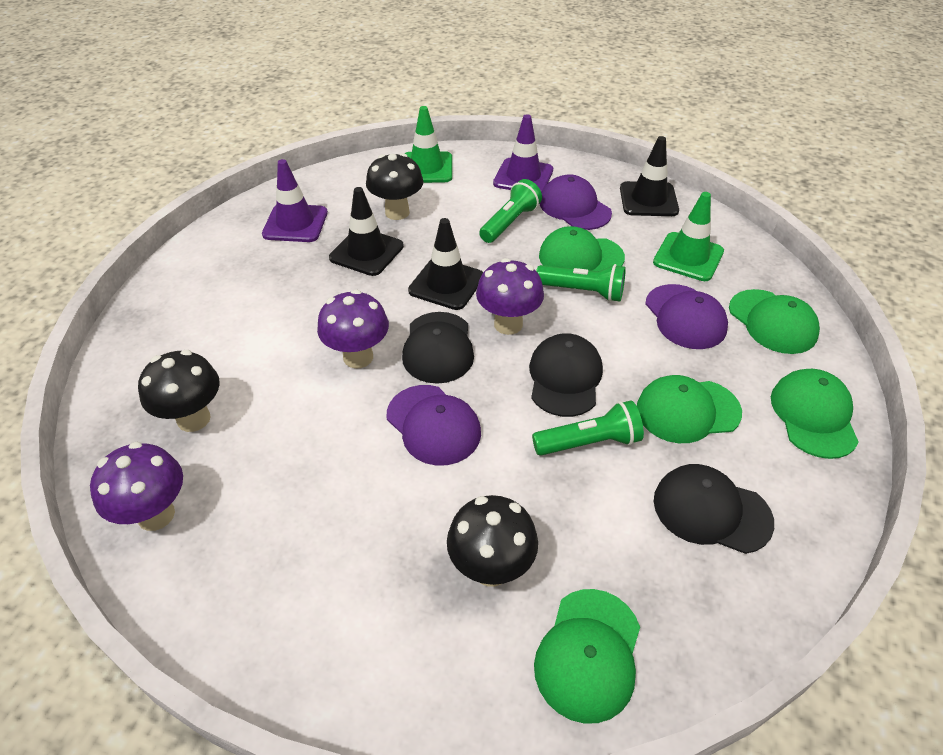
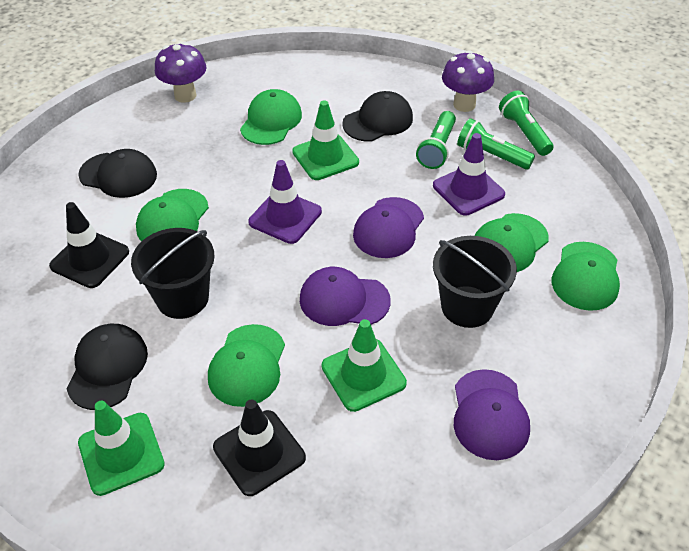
black bucket: none = 0 -> [131,228,215,319] [433,236,517,328] = 2
black mushroom: [138,350,220,432] [366,153,423,220] [447,495,538,587] = 3 -> none = 0
black traffic cone: [329,187,404,276] [408,218,483,310] [620,136,679,216] = 3 -> [49,202,129,288] [213,399,306,496] = 2
green traffic cone: [405,106,452,183] [653,192,724,281] = 2 -> [78,401,165,496] [292,100,359,180] [322,319,407,412] = 3
purple mushroom: [90,442,183,531] [317,290,389,369] [476,258,544,335] = 3 -> [155,42,207,103] [442,50,494,112] = 2

